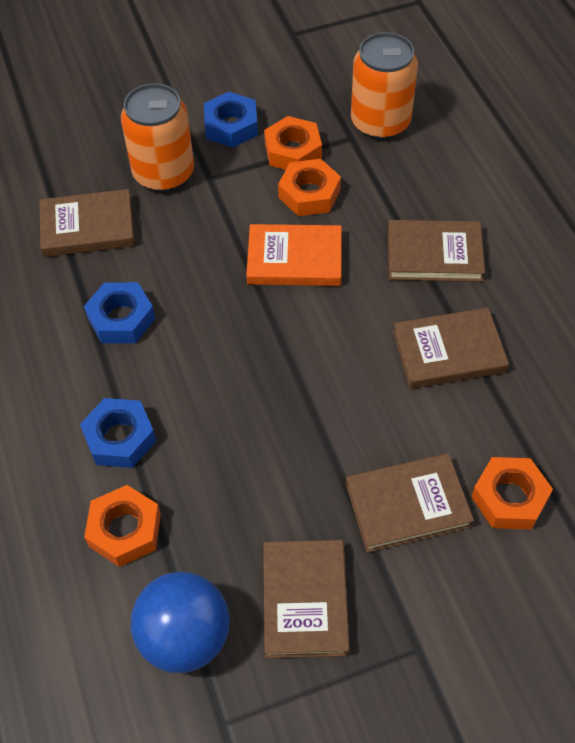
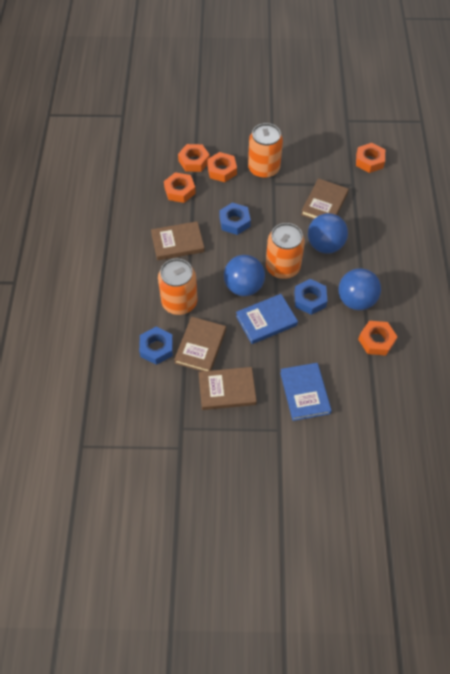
blue ball: [131,572,230,673] = 1 -> [224,255,265,296] [308,213,348,254] [338,268,381,310] = 3
blue book: none = 0 -> [236,294,298,344] [280,363,332,421] = 2
brown book: [40,189,135,257] [263,540,350,658] [346,453,474,553] [388,220,485,282] [393,307,509,389] = 5 -> [151,221,205,260] [174,317,226,371] [199,367,257,410] [301,178,349,219] = 4
orange book: [246,224,342,286] = 1 -> none = 0
orange can: [121,83,194,192] [351,32,418,140] = 2 -> [158,259,198,315] [248,123,283,179] [266,223,305,279] = 3
orange nut: [84,485,161,567] [264,116,322,170] [278,159,341,216] [471,457,553,530] = 4 -> [164,172,196,203] [178,144,210,172] [207,152,237,182] [356,143,385,173] [358,321,398,356] = 5

